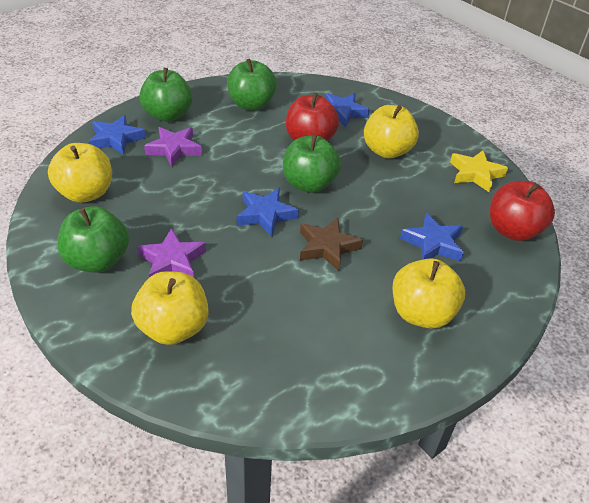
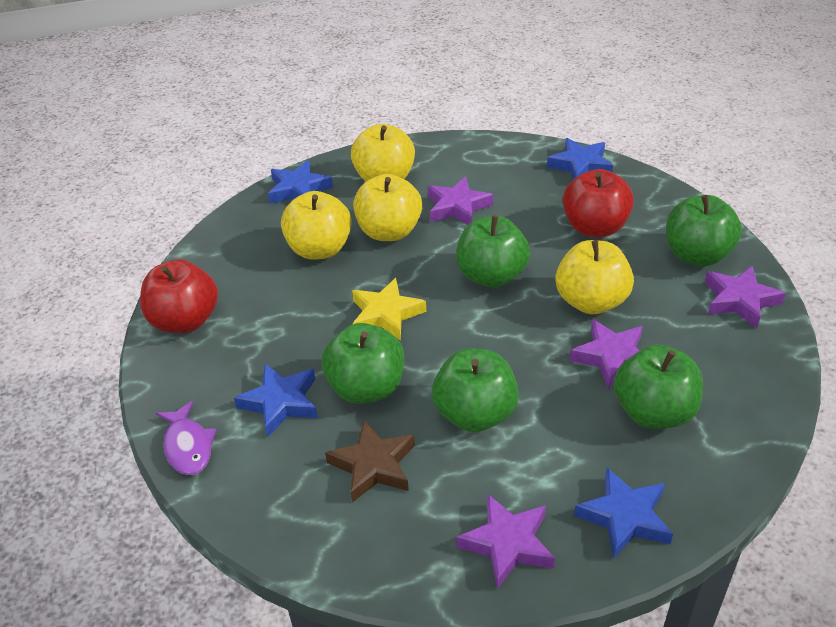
green apple: [58,206,129,273] [139,68,193,122] [227,58,277,110] [283,134,341,193] = 4 -> [322,323,404,404] [432,348,519,432] [456,215,530,288] [614,345,703,429] [666,195,742,266] = 5
purple fish: none = 0 -> [156,401,216,475] = 1
purple star: [137,228,206,278] [144,127,202,167] = 2 -> [428,176,493,225] [456,494,555,589] [570,319,643,388] [705,266,786,328] = 4

